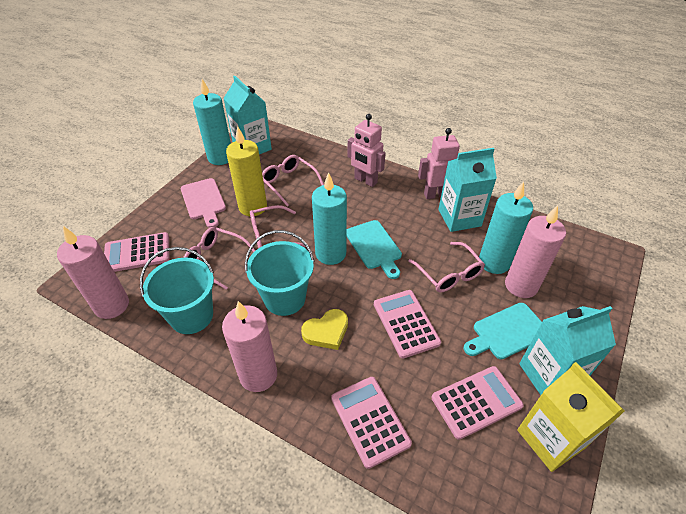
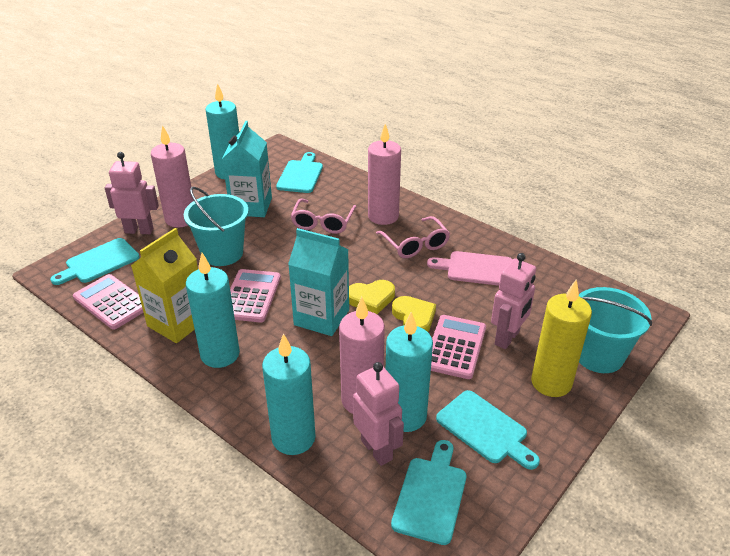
pink calculator: [104,232,170,272] [331,377,412,469] [374,290,441,358] [432,366,524,440] = 4 -> [73,274,143,330] [230,269,281,323] [431,315,486,379] = 3
pink glasses: [183,227,256,290] [250,205,306,248] [262,155,324,206] [409,242,485,292] = 4 -> [291,198,356,234] [376,216,450,258] = 2
pink robot: [348,114,386,187] [418,128,460,199] = 2 -> [105,152,159,234] [353,362,404,466] [491,253,536,349] = 3
turquoise candle: [193,79,231,165] [312,172,347,265] [479,181,533,274] = 3 -> [186,253,240,368] [205,83,239,179] [262,333,316,455] [386,312,433,432] = 4
turquoise carton: [223,76,272,154] [438,148,497,232] [519,306,616,395] = 3 -> [222,121,272,217] [288,228,349,336] = 2
turquoise cutting board: [346,220,402,279] [464,303,542,359] = 2 -> [50,238,140,285] [276,152,323,193] [391,440,466,545] [436,390,540,470] = 4
yellow heart: [301,309,348,350] = 1 -> [349,280,395,314] [392,296,436,332] = 2

